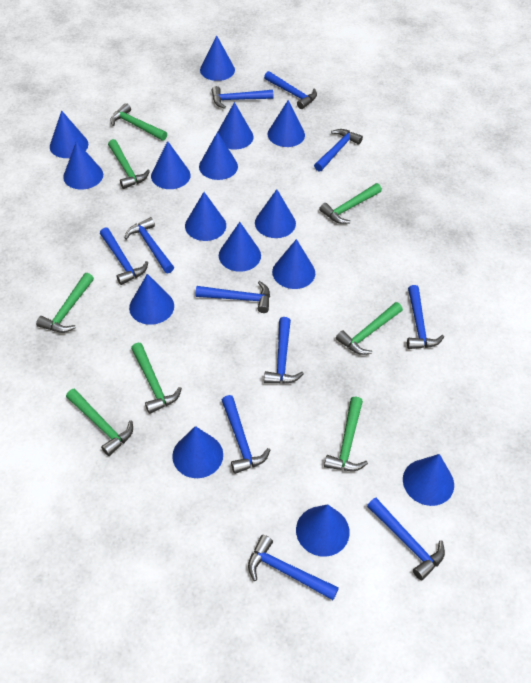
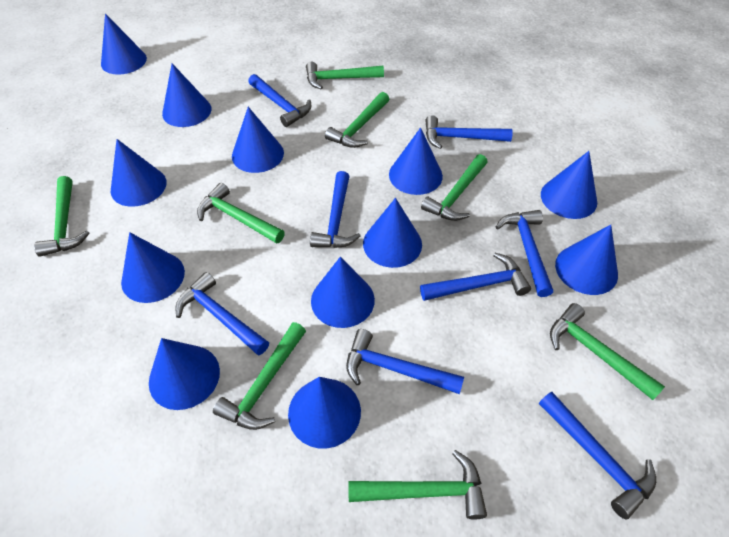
blue cone: [50,110,88,158] [63,141,103,190] [129,274,174,325] [151,141,191,189] [172,426,223,478] [185,192,226,241] [199,132,238,180] [200,35,235,81] [218,102,254,150] [219,222,261,272] [255,189,296,238] [268,100,305,147] [272,239,315,289] [296,504,350,557] [403,454,454,506] = 15 -> [101,14,147,75] [111,139,166,207] [121,232,185,303] [149,338,220,410] [162,63,211,127] [232,107,284,173] [288,377,361,449] [311,257,375,328] [363,198,422,268] [389,128,443,195] [541,151,597,219] [555,225,618,295] = 12
blue hammer: [100,228,148,285] [124,217,174,273] [196,281,270,313] [211,86,273,109] [222,395,270,474] [248,535,339,600] [264,71,317,109] [264,317,304,384] [314,129,363,172] [367,498,445,580] [407,285,444,349] = 11 -> [176,272,269,355] [248,74,311,127] [310,171,360,248] [346,329,464,394] [420,253,531,301] [425,115,513,149] [496,210,553,297] [539,392,656,519] = 8

